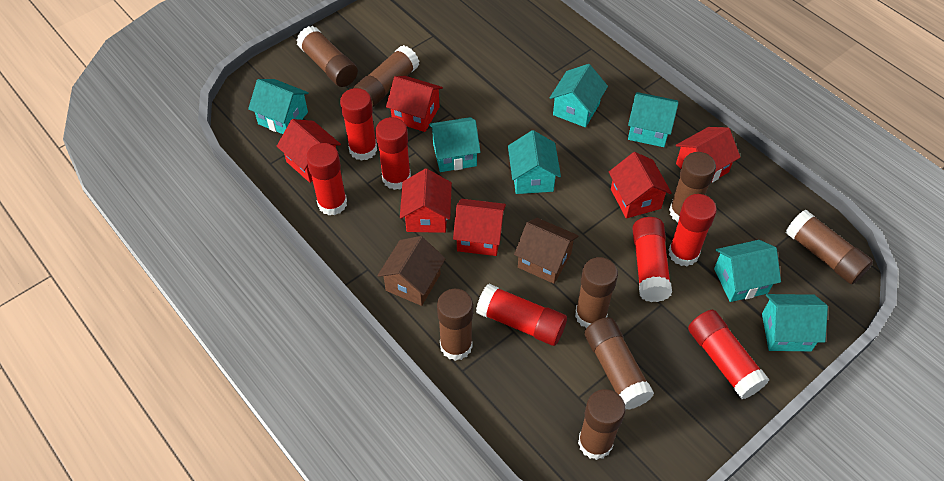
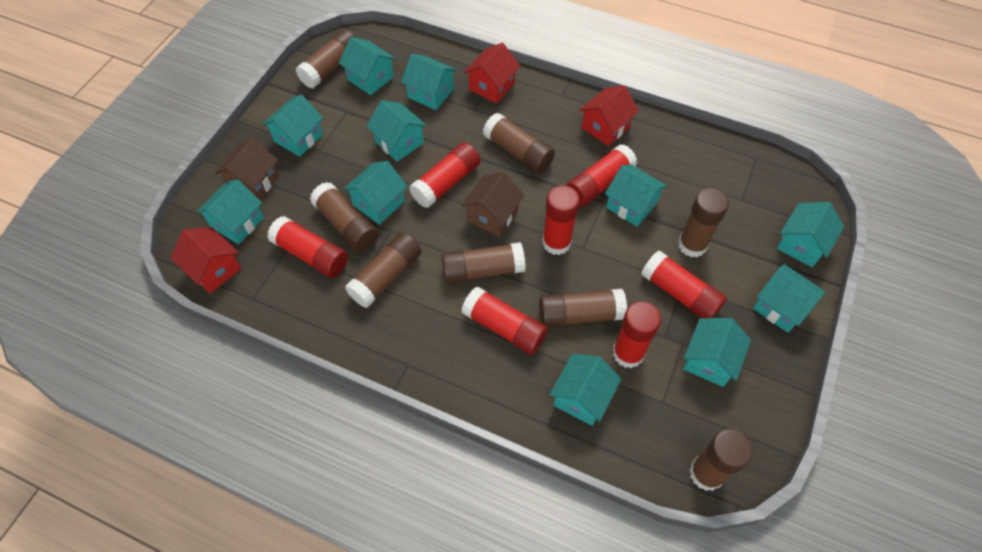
red house: [277,119,341,183] [386,76,443,132] [400,168,452,233] [453,199,506,256] [609,152,672,218] [676,127,741,183] = 6 -> [170,227,242,293] [464,43,520,103] [579,85,639,146] = 3
turquoise house: [248,79,309,134] [429,117,481,172] [508,130,561,194] [550,64,608,127] [628,92,678,147] [714,240,781,302] [762,294,828,351] = 7 -> [196,179,264,244] [262,94,323,157] [339,37,396,95] [344,161,408,225] [366,100,427,162] [401,54,457,110] [550,354,621,426] [605,164,667,227] [683,318,751,387] [753,264,825,333] [777,202,844,267] = 11

